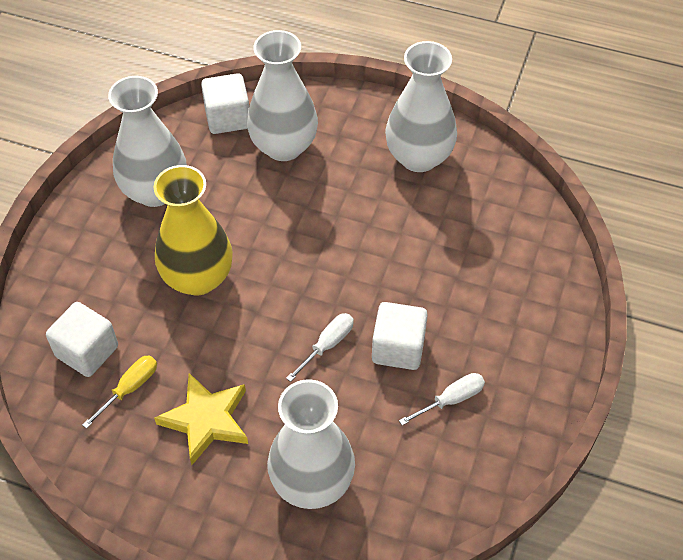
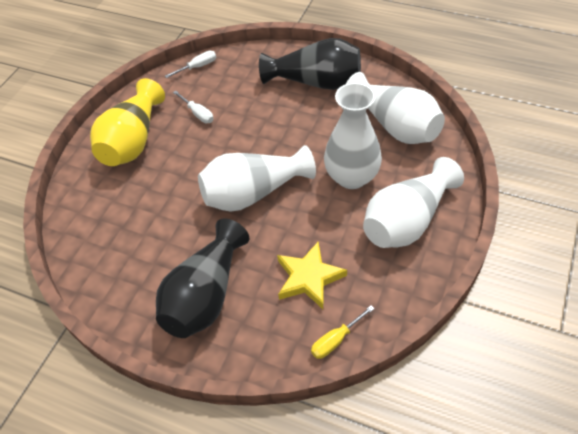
black vase: none = 0 -> [156,218,249,338] [259,38,361,90] = 2
white cube: [46,302,118,377] [201,73,249,134] [372,302,428,370] = 3 -> none = 0

